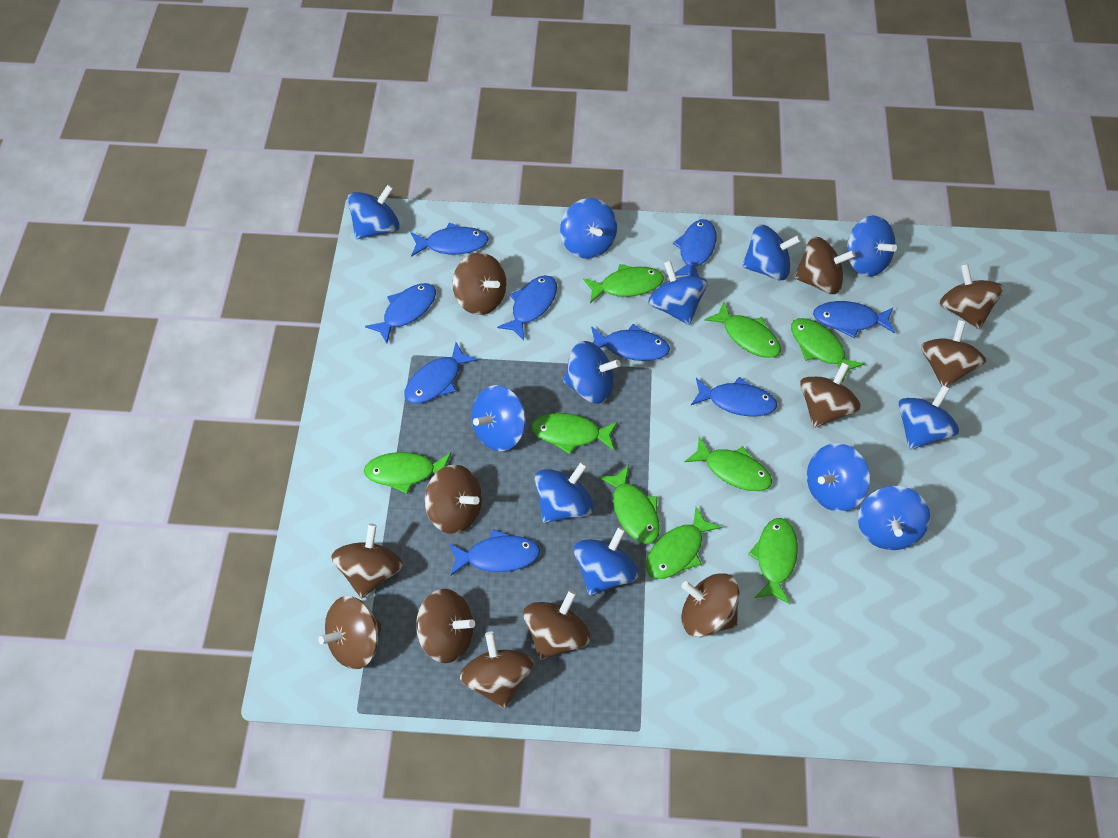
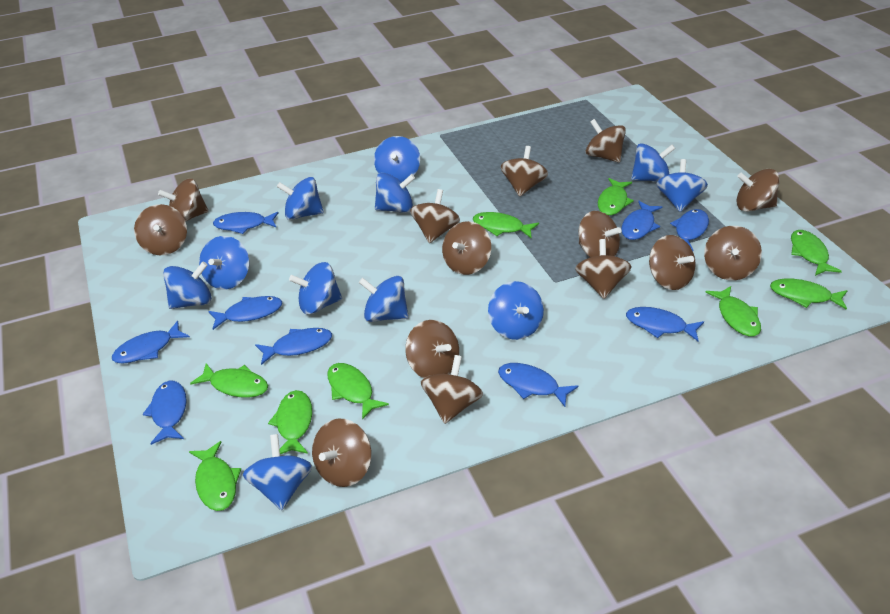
blue spinning top: [347,185,400,239] [471,385,526,451] [535,462,594,523] [560,198,617,259] [563,341,621,404] [574,527,639,595] [648,260,708,325] [742,225,801,280] [807,443,870,512] [847,215,897,277] [858,486,930,550] [898,385,959,450] = 12 -> [163,262,212,309] [199,236,249,289] [243,434,312,510] [277,177,324,220] [289,262,342,314] [359,276,409,322] [374,136,420,182] [375,173,415,213] [488,281,544,340] [631,143,675,182] [656,159,708,212] = 11
brown spinning top: [318,596,382,670] [331,524,403,599] [416,589,475,663] [425,465,482,534] [452,253,507,315] [460,631,533,709] [523,590,590,660] [681,573,740,637] [794,237,855,294] [800,362,861,428] [921,320,986,387] [940,263,1004,329] = 12 -> [134,204,187,255] [158,178,208,222] [312,419,371,487] [405,320,459,378] [410,189,460,243] [421,355,483,424] [442,221,491,275] [501,146,548,197] [575,239,632,299] [578,211,622,257] [586,119,626,163] [649,235,696,290] [704,226,762,281] [737,169,780,212] = 14

